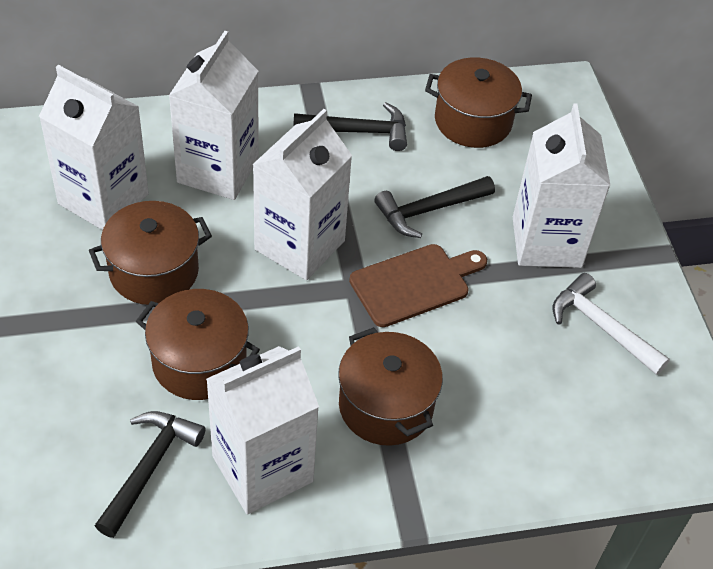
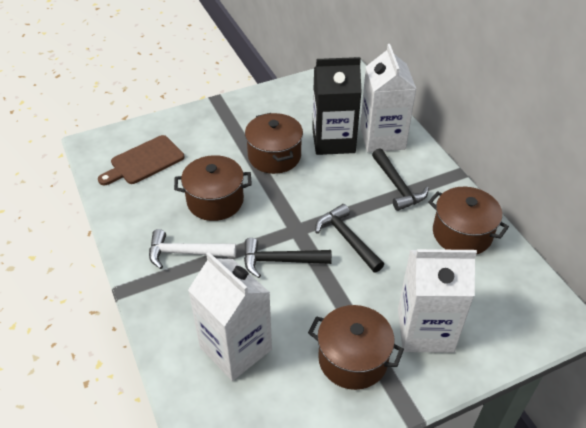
black carton: none = 0 -> [312,57,362,155] = 1
white carton: [39,65,149,230] [169,31,259,200] [206,346,319,515] [252,109,352,280] [513,103,611,268] = 5 -> [188,252,272,381] [360,44,416,152] [398,249,477,353] = 3

